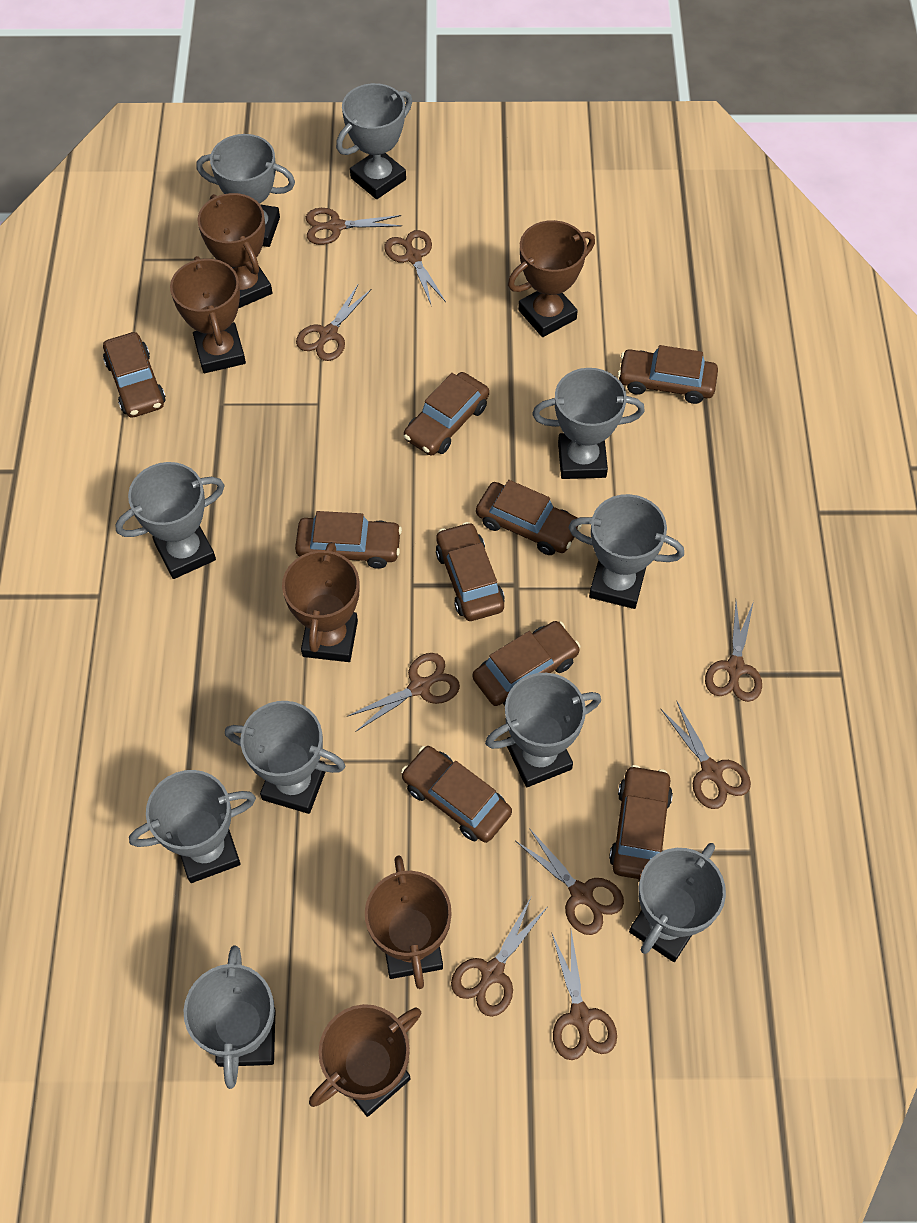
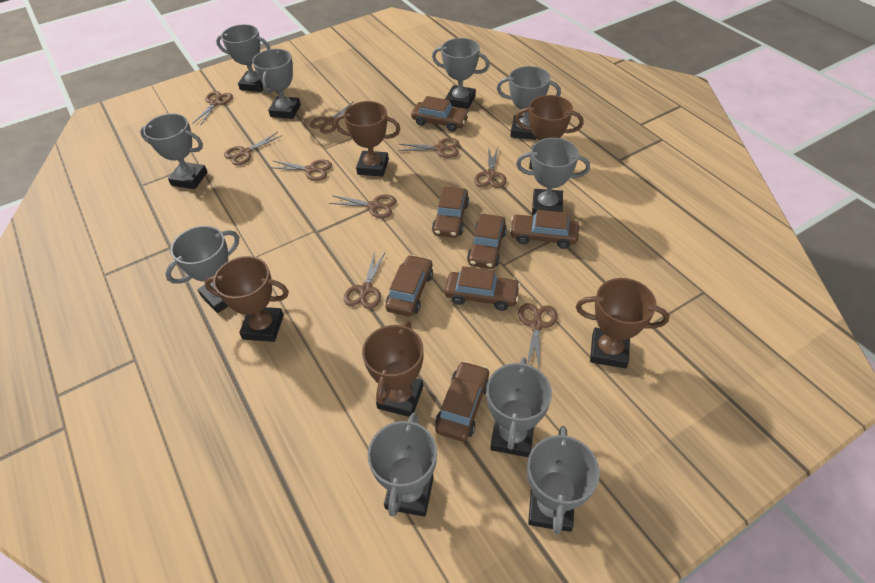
brown car: [103,332,166,418] [295,511,402,569] [401,746,512,843] [404,372,489,456] [436,522,505,621] [473,621,580,706] [476,480,582,555] [609,765,673,879] [618,345,718,404] = 9 -> [386,255,433,317] [411,96,469,132] [432,186,469,238] [435,361,489,442] [445,266,520,311] [467,214,507,269] [509,210,579,249] = 7
brown trophy: [170,256,246,373] [197,193,272,308] [282,542,360,662] [309,1004,421,1117] [365,856,452,989] [508,220,595,337] = 6 -> [205,256,289,342] [335,101,400,176] [362,321,424,417] [515,95,584,169] [576,278,669,368] = 5

